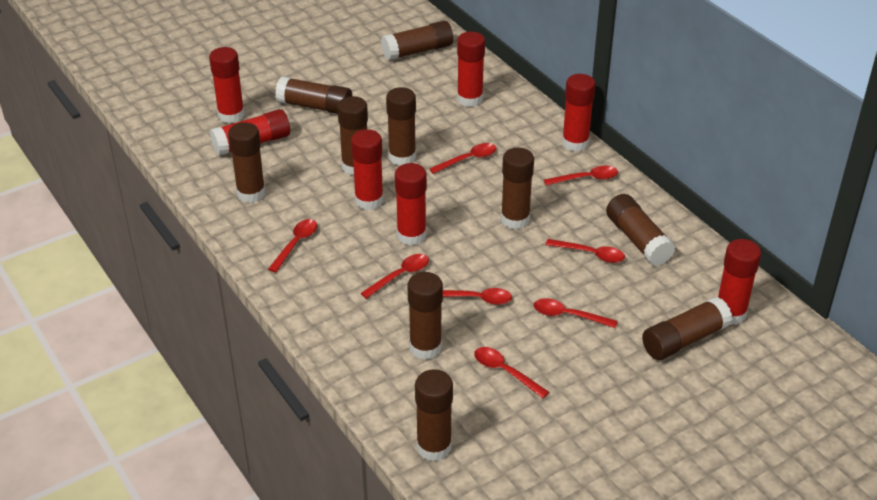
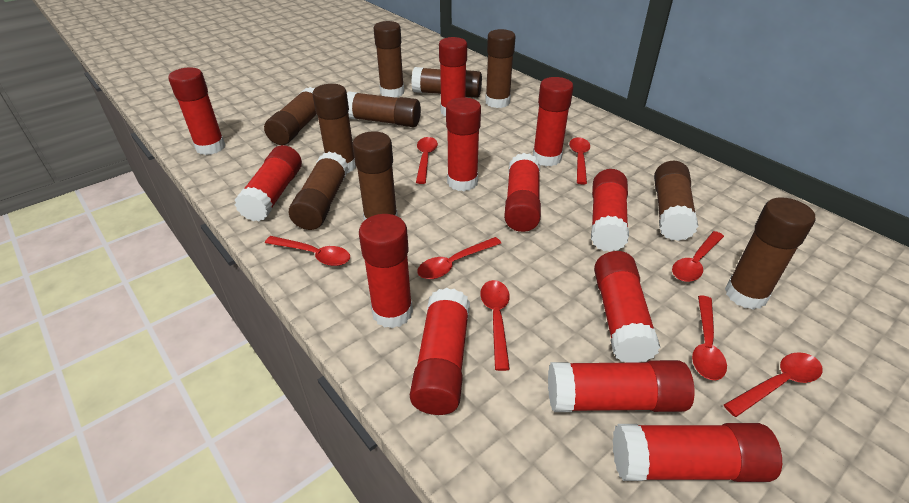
red glue stick: [209,47,245,123] [210,109,290,156] [351,129,383,210] [395,163,427,246] [457,32,485,107] [562,74,596,152] [718,239,761,325] = 7 -> [168,67,225,155] [235,145,302,221] [359,214,413,328] [410,288,470,415] [439,37,467,116] [446,97,481,191] [504,153,541,232] [533,77,573,166] [548,360,695,412] [591,169,629,252] [594,251,660,363] [613,423,782,482] = 12

